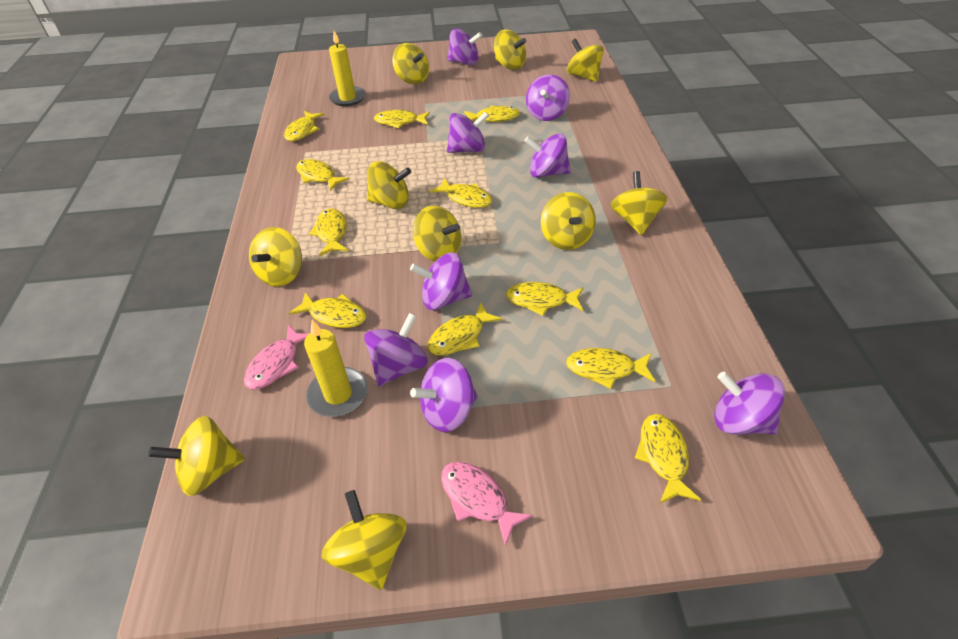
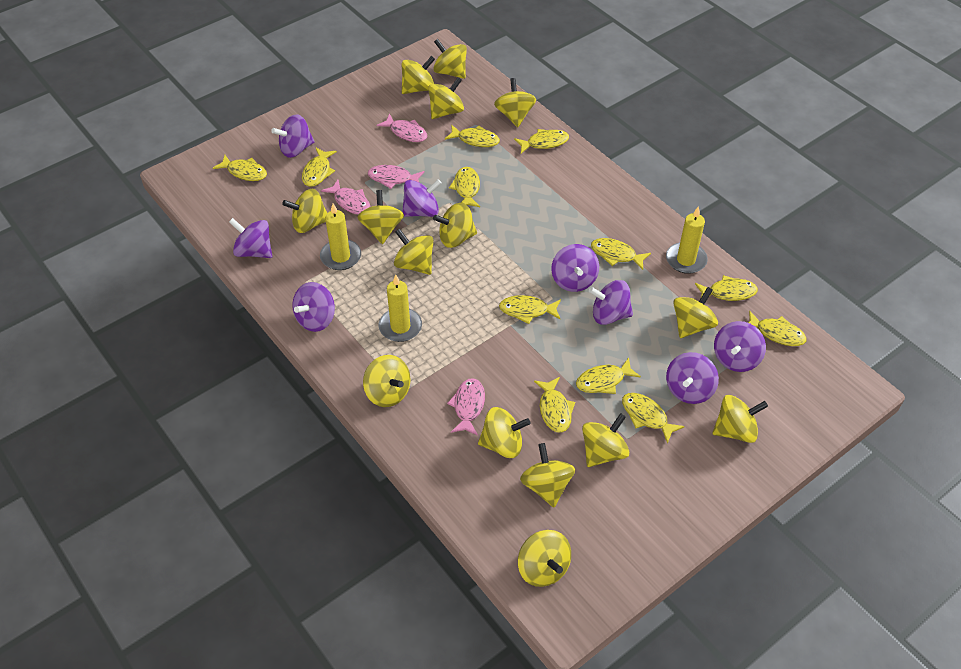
pink fish: [244,325,309,390] [441,462,533,547] = 2 -> [321,180,370,215] [368,165,424,189] [376,113,427,142] [447,378,485,435] = 4
yellow candle: [304,320,368,417] [329,31,365,106] = 2 -> [320,204,361,270] [379,275,422,342] [666,206,708,274] = 3
yellow fish: [284,111,324,142] [289,292,367,328] [296,159,349,191] [309,209,348,256] [374,110,430,128] [428,302,502,356] [430,178,492,208] [464,105,520,122] [506,282,583,316] [566,348,655,389] [635,414,701,504] = 11 -> [213,155,267,181] [302,148,337,187] [445,125,500,147] [449,167,480,207] [499,295,561,324] [514,129,569,153] [534,377,575,433] [576,357,641,394] [591,238,651,270] [622,393,685,444] [695,275,758,301] [748,311,807,346] = 12
yellow spinning top: [148,416,245,496] [249,227,302,287] [321,490,407,590] [367,161,411,209] [392,43,429,84] [413,206,462,262] [494,30,526,70] [541,192,596,250] [567,38,604,82] [611,171,668,235] = 10 -> [282,189,327,233] [357,190,404,244] [363,355,410,407] [394,229,433,275] [402,56,435,94] [428,77,464,119] [433,39,467,79] [433,203,477,248] [478,407,530,458] [494,78,536,127] [518,530,571,587] [520,443,575,507] [582,413,629,467] [673,287,718,338] [713,395,768,443] = 15

